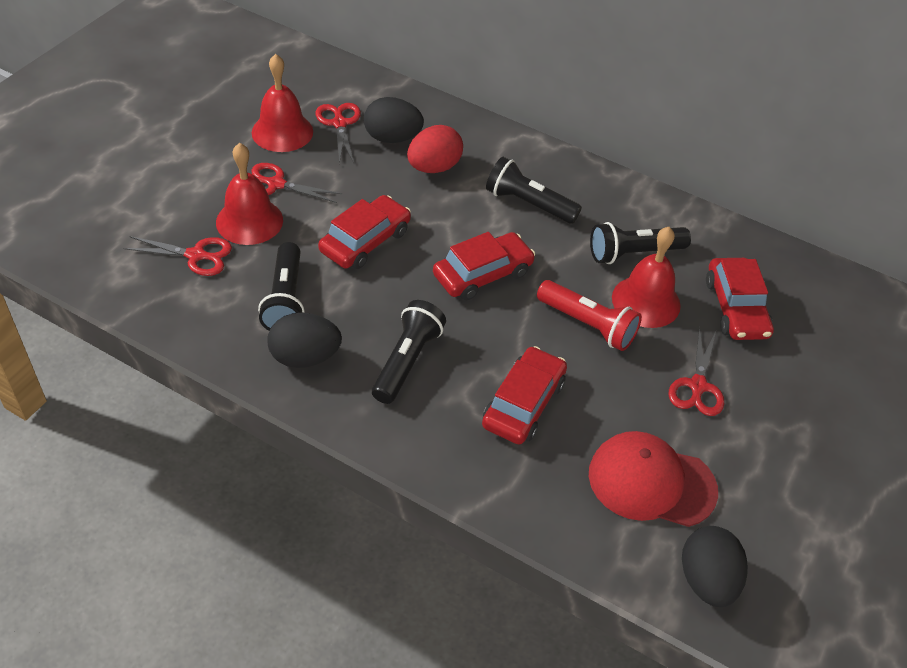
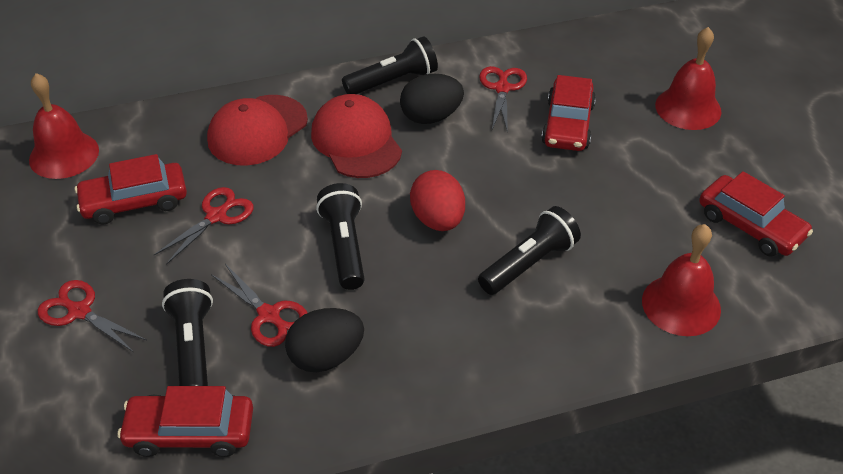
black egg: [267,313,342,368] [364,97,424,143] [682,526,747,607] = 3 -> [285,308,364,372] [400,74,464,124] = 2
red cap: [589,431,718,527] = 1 -> [207,95,308,166] [311,94,402,178] = 2
red flashlight: [537,280,642,351] = 1 -> none = 0

